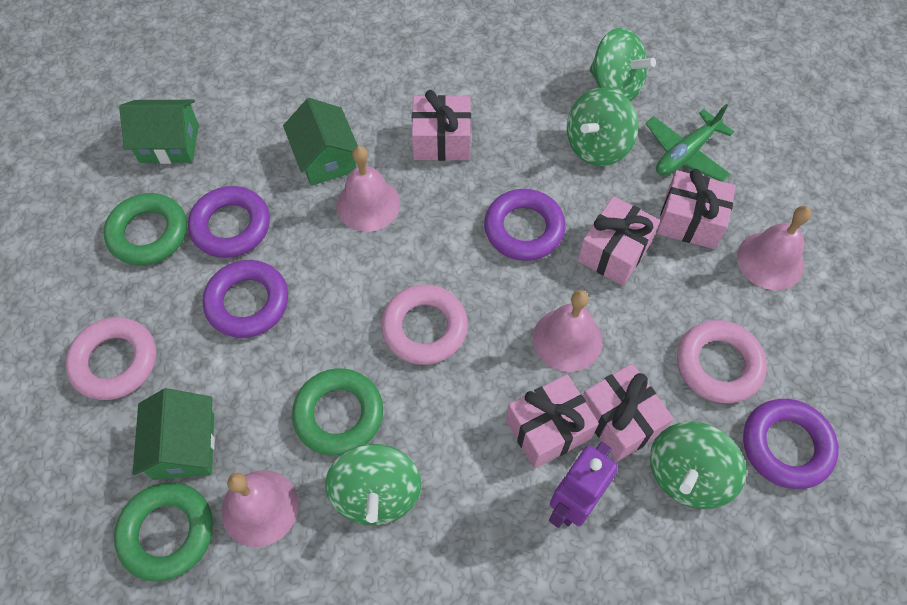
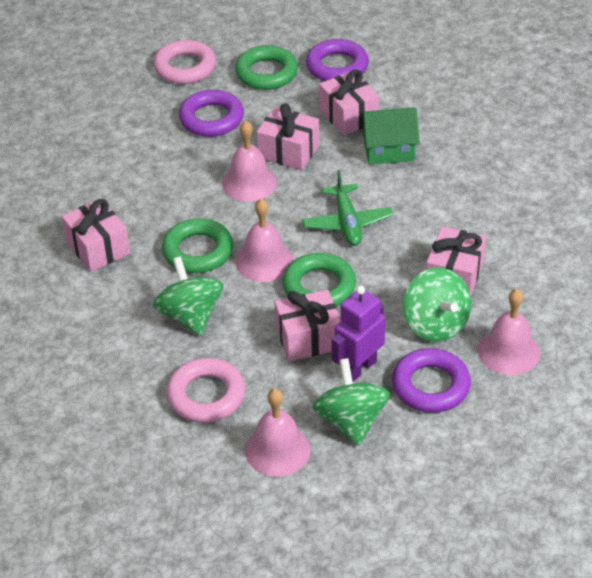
green house: [119,100,199,164] [133,388,215,480] [283,98,358,186] = 3 -> [360,107,420,165] = 1
green spinning top: [325,444,421,525] [567,88,638,166] [589,28,656,101] [650,421,746,509] = 4 -> [153,256,223,336] [312,358,390,446] [403,268,471,342] = 3
pink ring: [65,317,156,400] [381,285,468,365] [677,320,767,403] = 3 -> [153,40,216,84] [167,358,245,423] = 2
purple ring: [188,186,270,258] [203,260,288,338] [484,189,566,261] [743,399,839,489] = 4 -> [179,90,244,137] [306,39,369,81] [392,348,471,413] = 3

